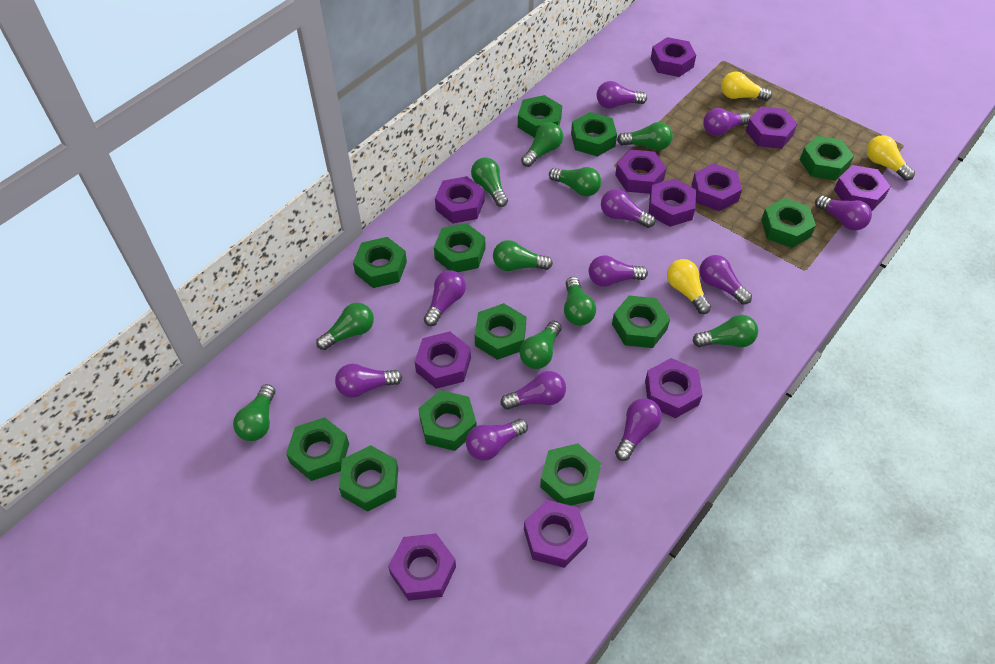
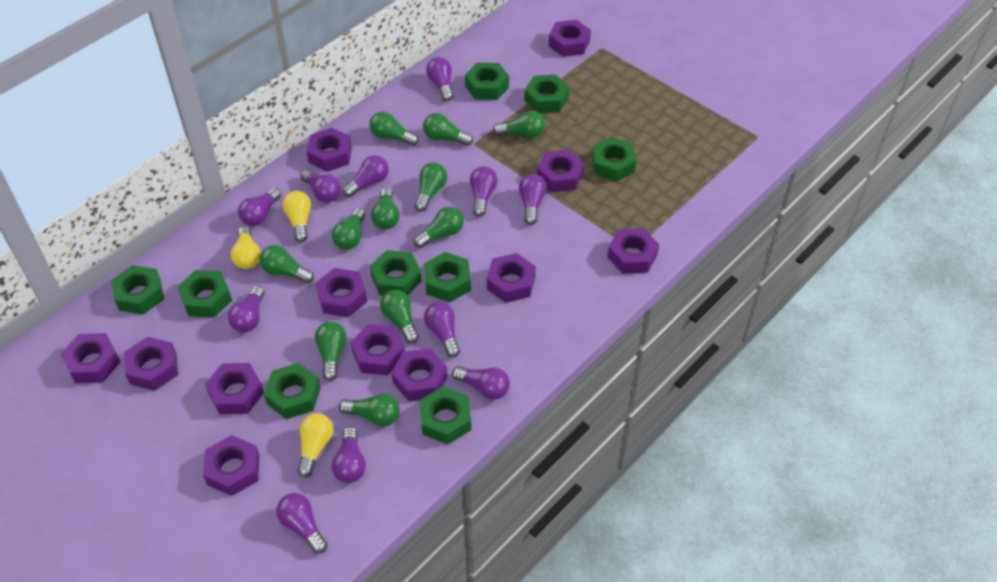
green light bulb: [233,384,275,441] [316,303,374,350] [471,158,508,207] [493,240,553,271] [519,321,562,369] [521,122,563,167] [549,167,601,196] [564,277,596,326] [617,122,673,150] [692,315,758,347] = 10 -> [260,245,314,284] [315,322,346,381] [332,208,365,250] [339,393,400,426] [369,112,419,146] [371,188,400,229] [380,290,419,344] [414,207,464,248] [415,163,447,211] [423,113,473,146] [493,111,545,138] = 11
green nut: [286,417,349,481] [339,445,398,512] [353,237,407,288] [418,390,477,451] [434,223,485,272] [475,303,526,360] [518,95,562,138] [540,443,601,506] [571,112,617,157] [612,296,670,348] [761,198,816,248] [800,136,854,181] = 12 -> [111,265,164,315] [177,270,232,318] [264,363,321,419] [370,250,422,295] [420,387,471,444] [424,252,471,302] [465,62,509,100] [524,75,569,113] [592,137,637,182] = 9
purple nut: [388,533,456,601] [415,331,471,389] [435,176,484,224] [524,500,588,568] [615,150,667,194] [645,358,703,418] [648,178,696,227] [651,37,696,77] [692,163,742,211] [746,106,797,149] [834,165,891,212] = 11 -> [61,333,120,383] [124,337,178,391] [203,435,260,496] [205,363,264,414] [307,128,352,172] [315,268,367,317] [351,324,405,375] [392,348,447,401] [487,253,536,303] [537,150,584,193] [549,20,591,57] [607,228,659,274] = 12

